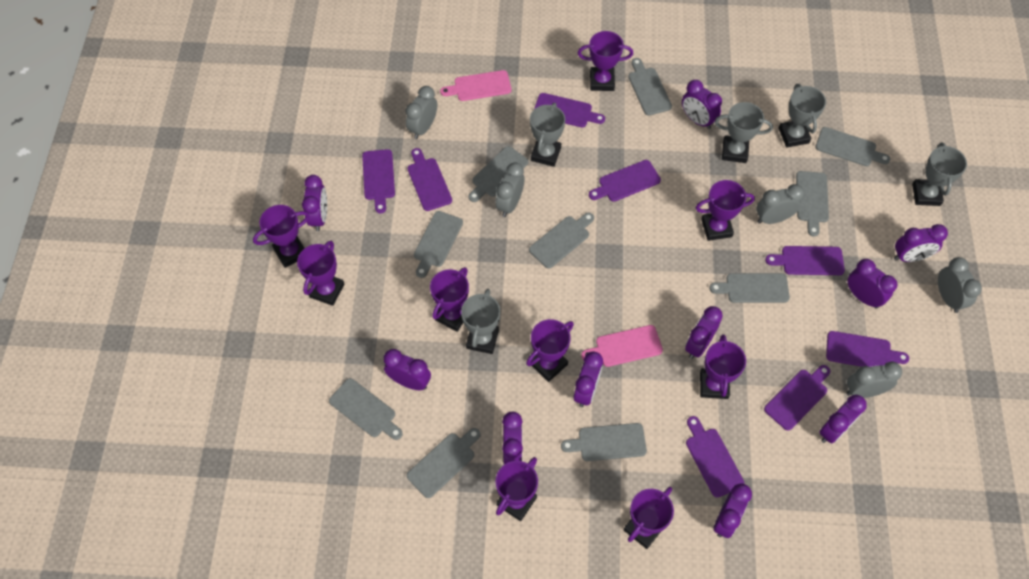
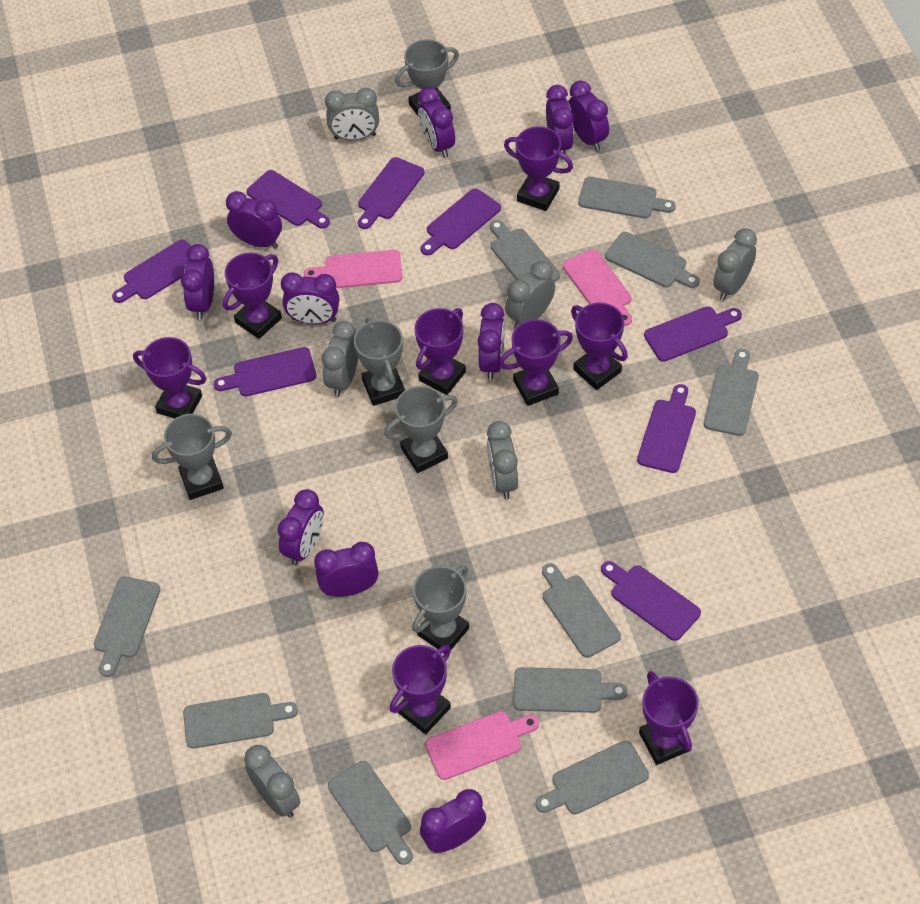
grey clock: [405,86,437,139] [496,162,524,217] [756,184,804,224] [847,362,902,398] [938,257,982,313] = 5 -> [244,745,301,818] [322,321,358,397] [325,88,379,141] [487,421,518,499] [505,261,555,329] [713,228,757,301] = 6
pink cutting board: [440,70,511,101] [581,325,663,367] = 2 -> [304,250,402,288] [425,711,539,780] [563,249,632,326] = 3
purple trophy: [253,205,309,268] [297,241,344,306] [430,267,469,332] [496,457,538,521] [526,319,574,382] [577,31,633,91] [624,487,674,549] [695,180,755,241] [700,334,746,399] = 9 -> [133,337,207,419] [223,252,282,339] [390,645,451,734] [415,308,466,395] [499,319,573,406] [504,126,573,211] [571,303,628,390] [639,671,699,765] = 8

